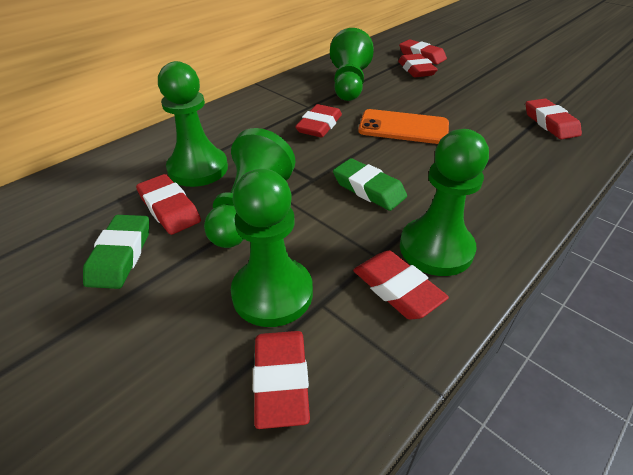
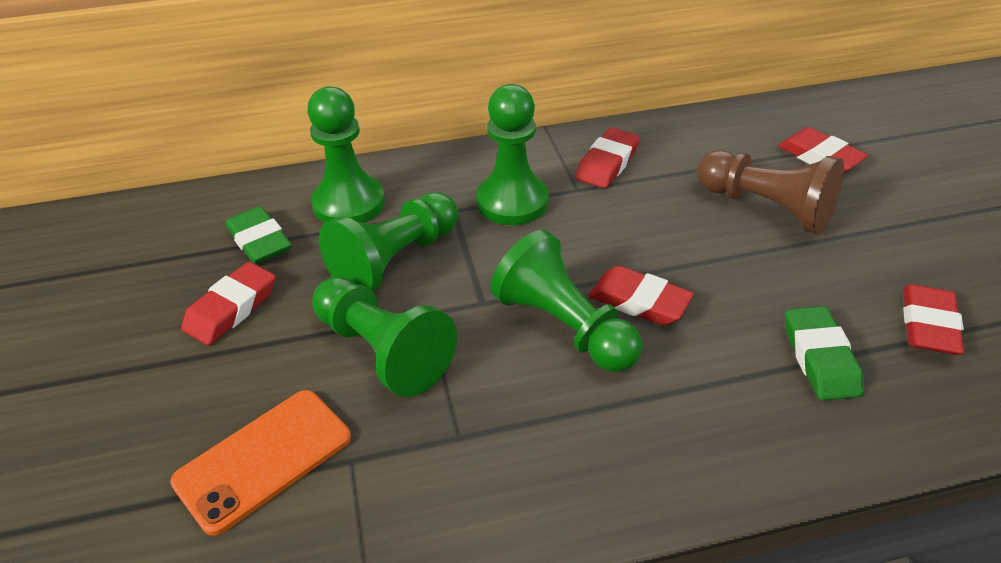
brown pawn: none = 0 -> [697,150,844,235] = 1
red eraser: [136,174,201,235] [253,331,310,429] [295,104,342,138] [353,250,449,319] [398,54,438,77] [399,39,447,64] [526,98,582,139] = 7 -> [181,262,276,346] [575,127,640,188] [589,266,694,326] [778,127,868,172] [903,284,964,355] = 5

